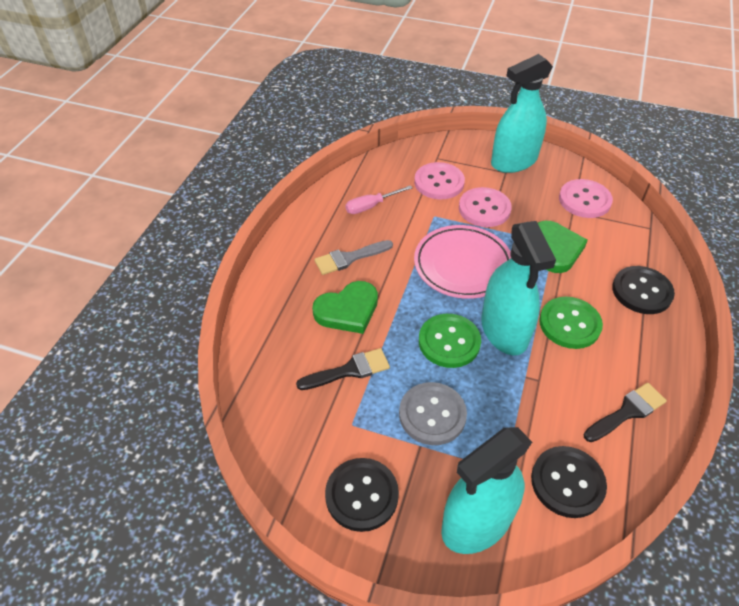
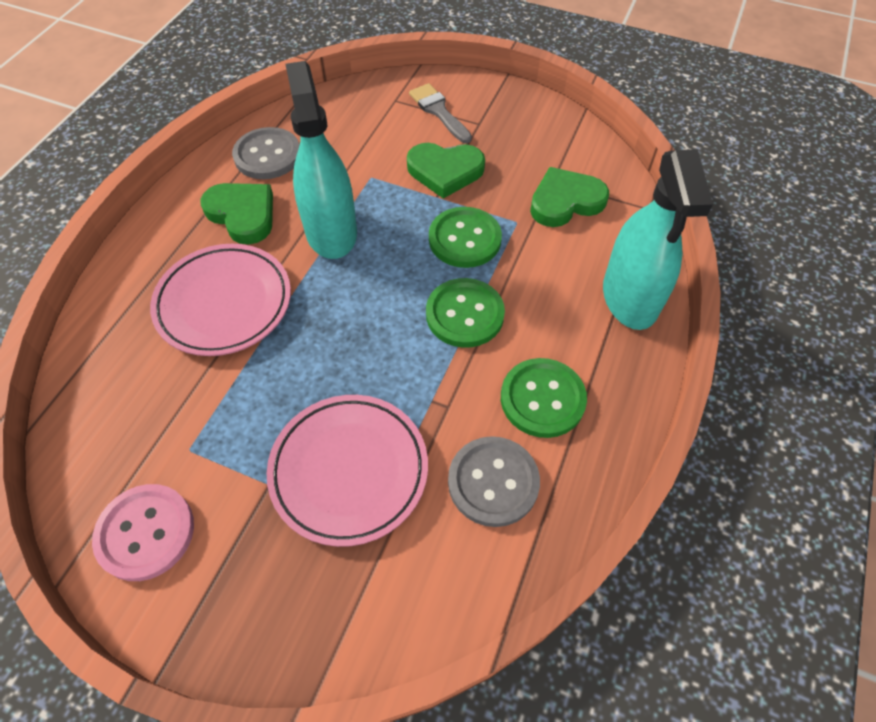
black brush: [296,348,390,390] [584,383,667,442] = 2 -> none = 0
black button: [325,458,399,532] [531,446,607,518] [612,266,675,314] = 3 -> none = 0
green button: [419,314,481,368] [539,297,603,349] = 2 -> [426,278,505,348] [429,207,502,268] [501,358,587,438] = 3
green heart: [312,281,378,334] [538,221,588,273] = 2 -> [200,183,273,245] [407,143,485,199] [530,167,609,227] = 3
grey button: [399,382,467,445] = 1 -> [232,127,299,179] [448,436,540,527] = 2
pink button: [414,162,465,199] [459,187,512,227] [559,179,613,218] = 3 -> [92,484,194,581] = 1
pink plate: [414,225,511,299] = 1 -> [150,244,291,356] [267,395,428,547] = 2
pink screwdriver: [345,185,412,214] = 1 -> none = 0
turquoise spray bottle: [441,427,532,554] [481,221,556,355] [491,54,553,173] = 3 -> [285,61,357,259] [603,149,713,330] = 2

